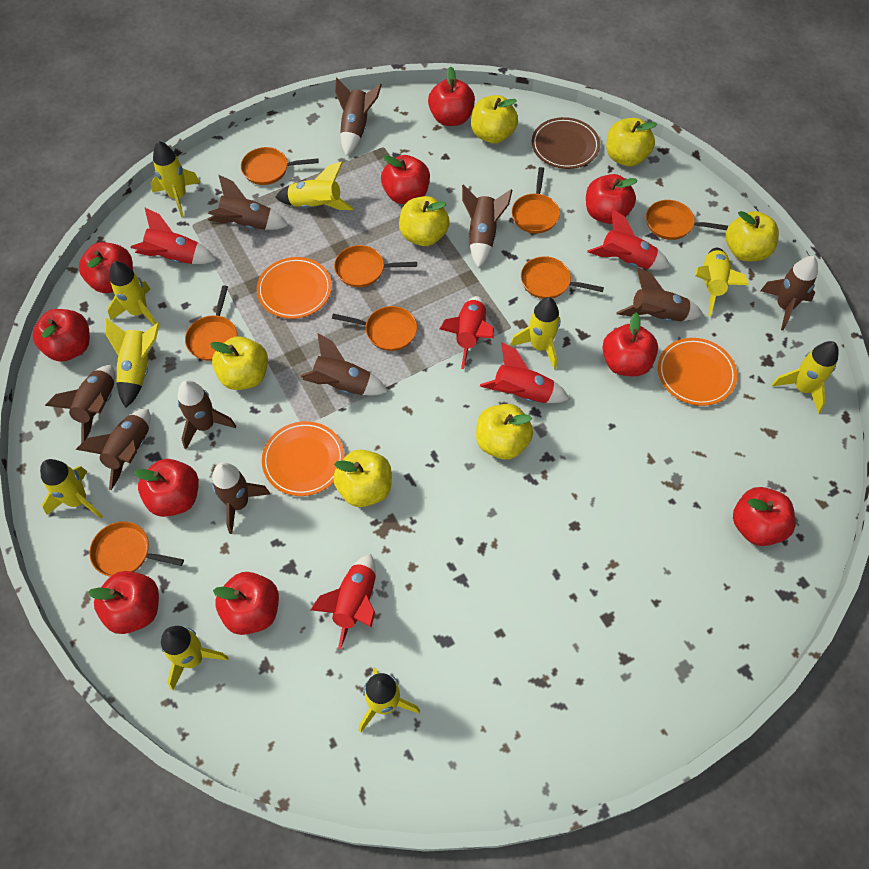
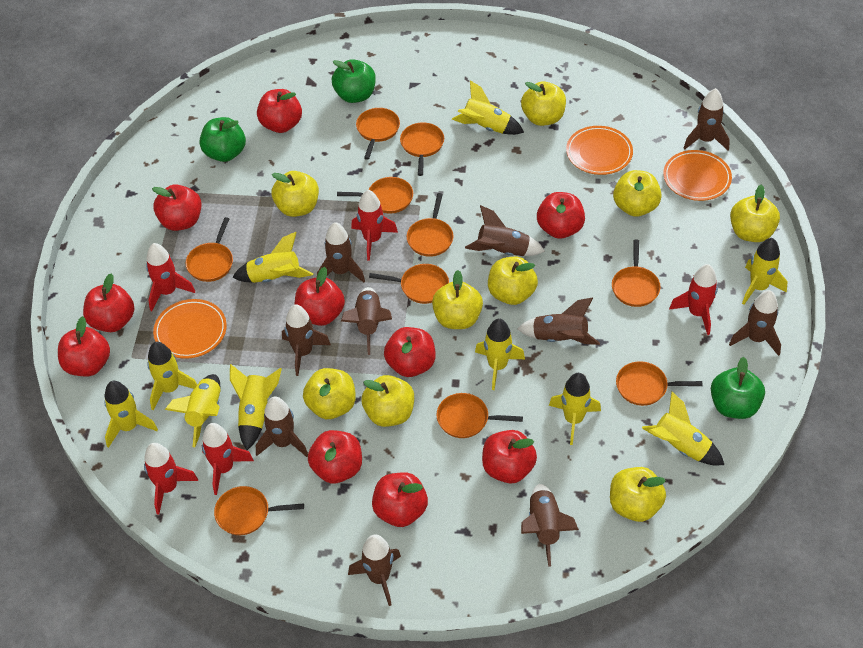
brown plate: [532,117,600,169] = 1 -> none = 0
green apple: none = 0 -> [200,117,246,162] [332,59,376,103] [711,357,765,419] = 3
orange pan: [89,521,184,576] [185,285,237,361] [241,147,319,185] [332,306,417,351] [334,245,417,287] [512,167,560,234] [521,256,604,299] [646,200,728,240] = 8 -> [185,217,233,282] [214,486,304,535] [337,177,413,213] [356,108,400,160] [369,264,449,304] [400,122,444,176] [407,193,454,257] [436,393,523,438] [612,239,661,307] [616,361,702,406] = 10
yellow apple: [210,337,268,390] [333,449,392,507] [399,196,450,246] [471,95,518,144] [476,404,533,460] [606,118,657,167] [726,211,779,261] = 7 -> [272,171,319,217] [303,368,356,419] [362,375,414,427] [432,270,483,329] [488,257,538,305] [521,81,566,126] [610,467,666,522] [613,170,662,217] [730,185,780,242] = 9

